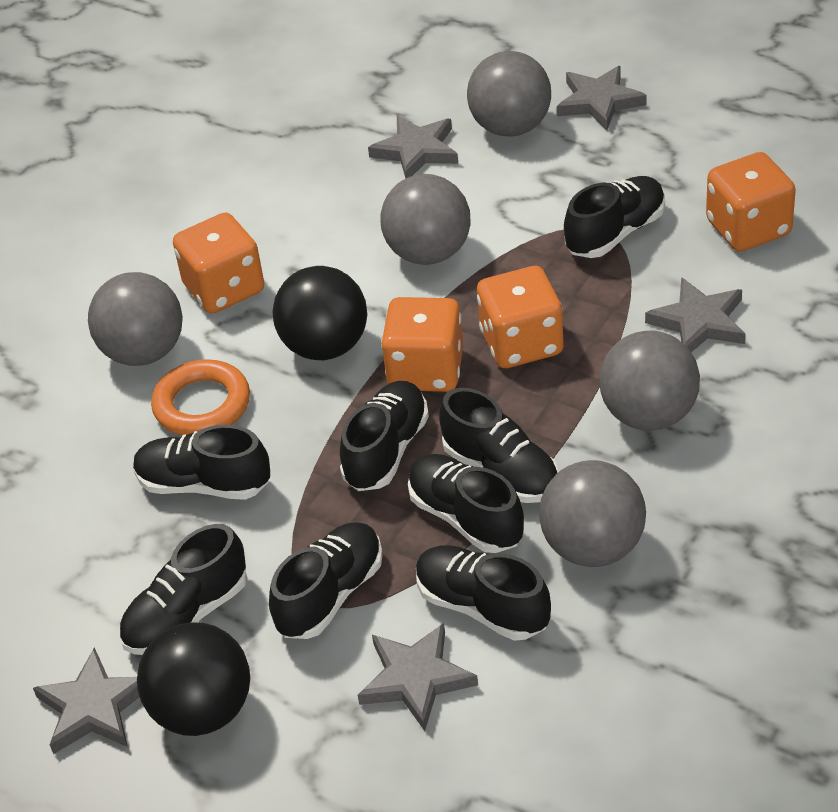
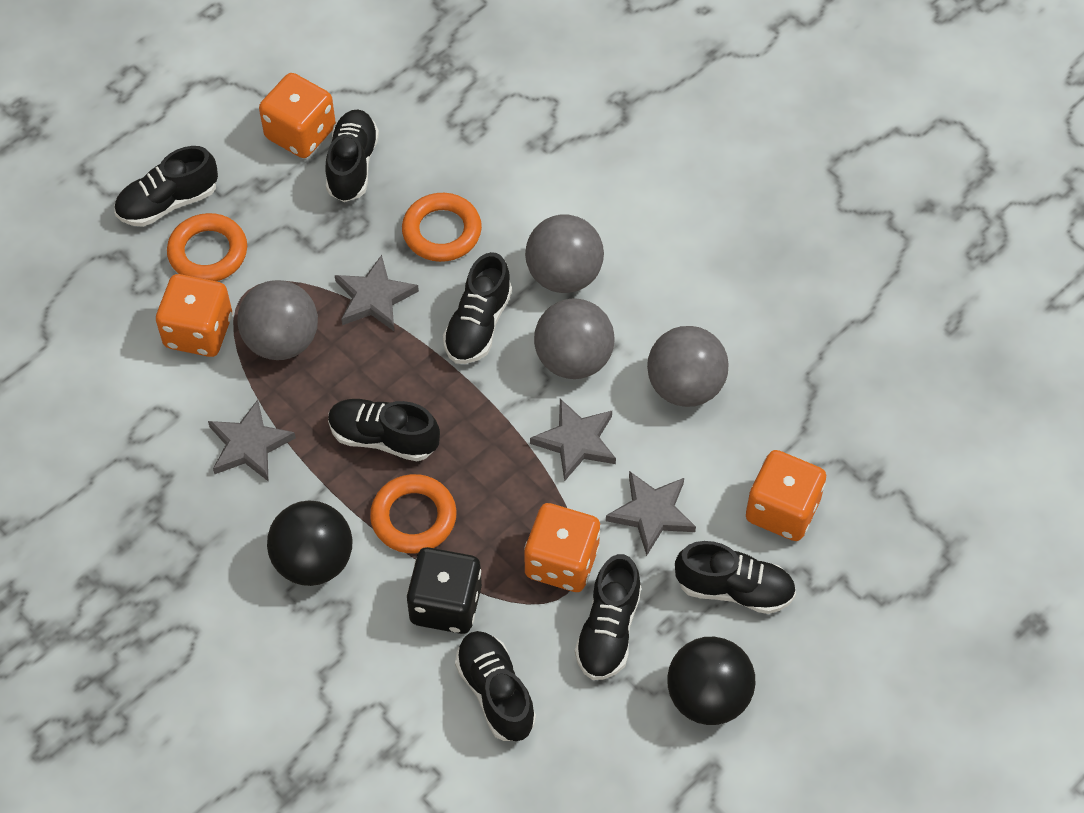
black dice: none = 0 -> [406,547,482,634] = 1
black shoe: [119,524,247,655] [133,425,270,500] [269,522,383,639] [340,381,429,491] [408,454,524,553] [416,545,551,641] [439,388,559,503] [564,176,665,258] = 8 -> [114,146,218,227] [325,109,379,202] [328,399,440,461] [443,252,512,364] [455,631,536,741] [575,554,641,680] [675,541,796,614] = 7
grey ball: [88,272,183,366] [380,174,471,265] [467,51,551,136] [539,460,646,567] [599,331,700,431] = 5 -> [237,280,318,360] [525,215,604,293] [534,298,615,379] [647,326,729,407] = 4
grey star: [33,647,139,754] [358,623,478,731] [368,115,458,178] [557,66,647,130] [645,277,745,352] = 5 -> [208,400,296,481] [335,255,419,331] [530,399,616,482] [606,471,696,556] = 4
orange ring: [151,359,250,436] = 1 -> [167,213,247,281] [370,474,457,553] [402,193,482,262] = 3

